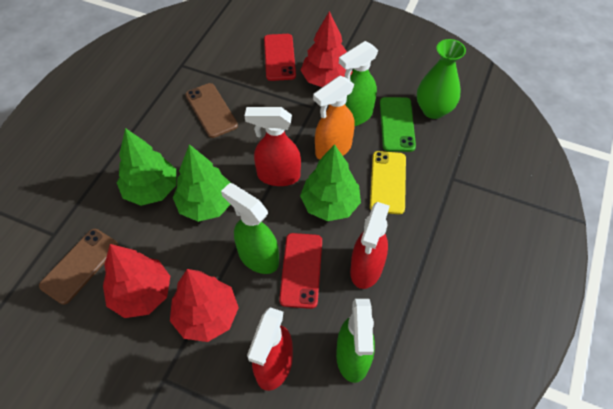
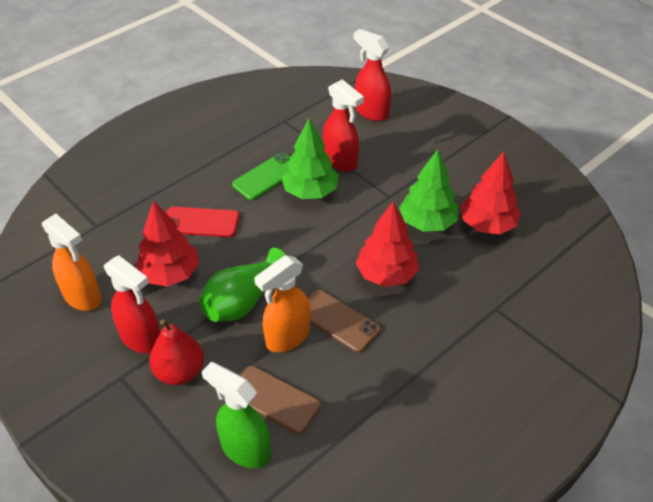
green spray bottle: [221,183,279,274] [336,299,375,383] [339,41,378,126] = 3 -> [202,362,271,468] = 1
green tree: [117,128,176,206] [173,144,231,222] [300,144,361,221] = 3 -> [281,119,338,199] [399,149,458,232] = 2
orange spray bottle: [313,76,355,160] = 1 -> [42,214,102,311] [254,255,310,352] = 2
red pear: none = 0 -> [149,319,204,385] = 1
red phone: [264,34,296,81] [279,233,322,309] = 2 -> [166,207,239,237] = 1
yellow phone: [370,151,406,214] = 1 -> none = 0

